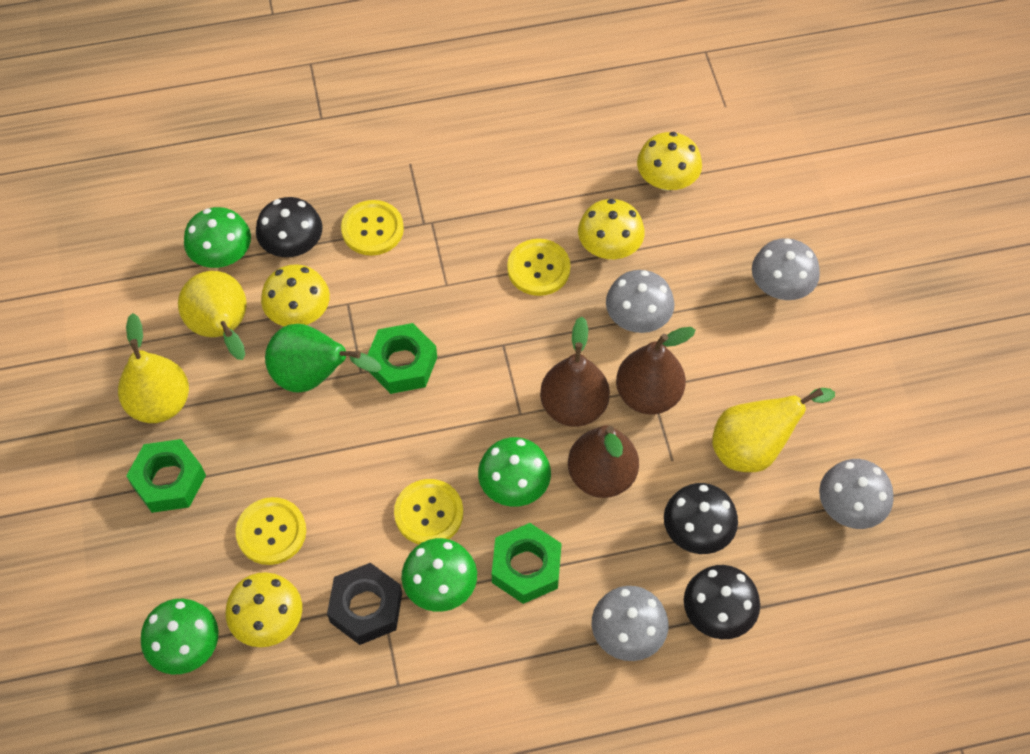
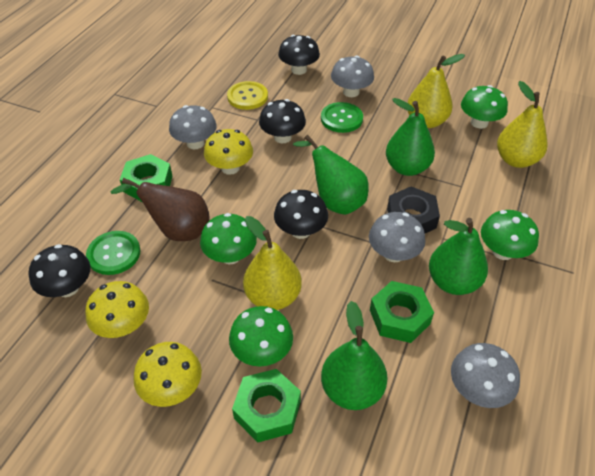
black mushroom: [256,197,323,257] [664,483,738,554] [684,565,760,639] = 3 -> [29,244,91,297] [259,99,306,143] [274,190,328,239] [278,35,320,75] = 4
brown pear: [540,317,610,427] [568,425,639,498] [616,327,695,414] = 3 -> [111,178,210,241] = 1
green button: none = 0 -> [86,231,140,275] [321,102,363,133] = 2
green pear: [265,324,382,393] = 1 -> [293,135,369,215] [321,301,388,410] [386,98,435,176] [429,218,488,295] = 4
yellow button: [236,497,306,565] [341,200,404,256] [394,479,463,544] [507,239,570,296] = 4 -> [227,81,268,110] = 1
yellow mushroom: [226,572,302,647] [261,264,330,326] [578,199,645,259] [637,132,702,191] = 4 -> [85,281,149,338] [134,342,202,407] [204,129,253,175] = 3

